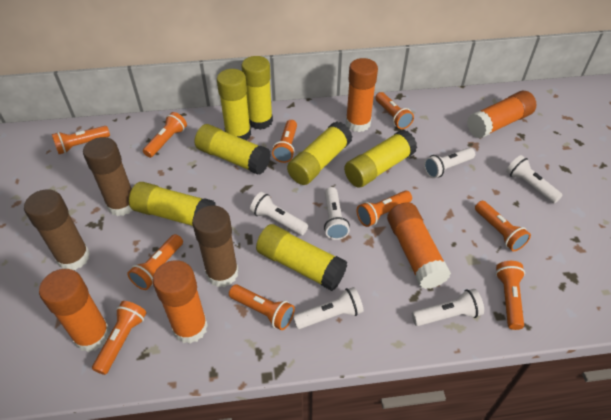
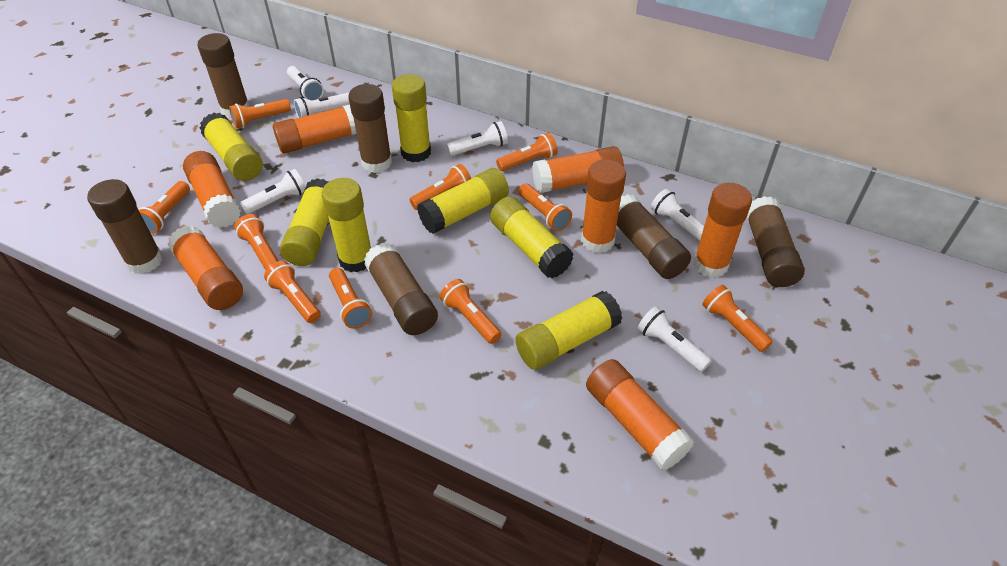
brown glue stick: [24,189,90,270] [83,137,134,216] [192,205,238,287] = 3 -> [87,179,163,274] [198,33,250,118] [349,84,392,173] [364,243,438,335] [617,194,691,279] [747,196,805,287] = 6
orange glue stick: [39,269,110,352] [153,260,208,344] [346,58,378,132] [387,202,451,289] [467,91,536,139] = 5 -> [168,225,243,310] [183,151,241,228] [273,104,356,153] [532,146,624,193] [581,159,626,253] [586,359,694,470] [693,183,752,278] = 7

